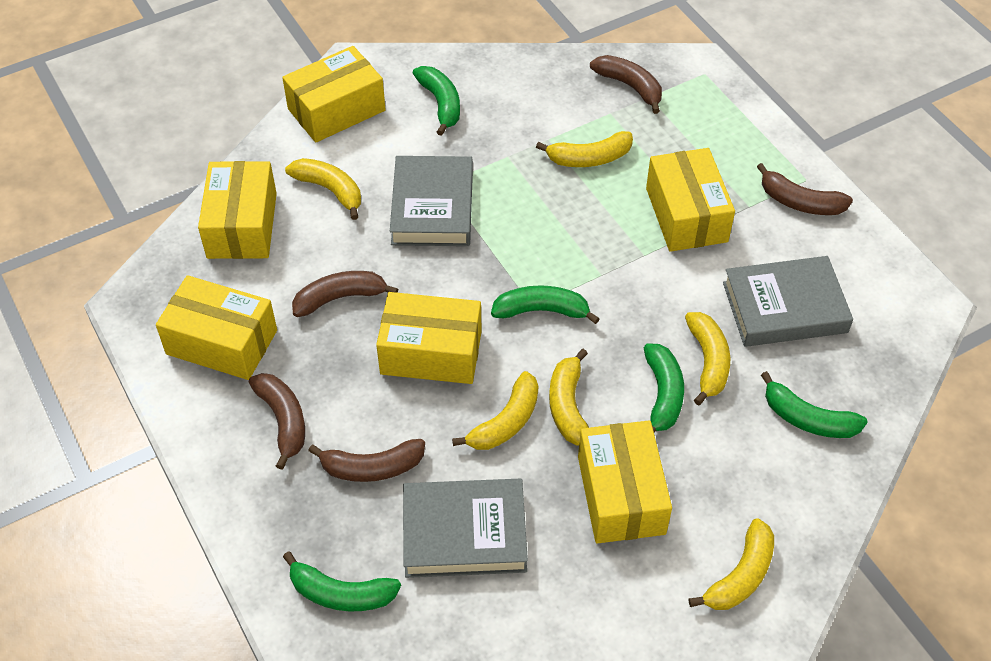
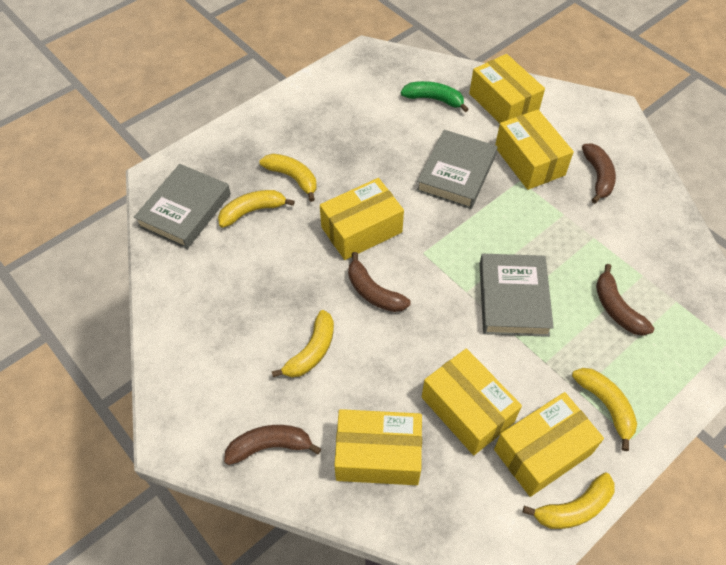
brown banana: [249,373,305,470] [292,271,398,317] [308,439,425,482] [590,55,662,114] [757,163,853,215] = 5 -> [224,425,321,465] [348,252,411,312] [582,143,616,203] [596,264,654,336] = 4
green banana: [283,551,401,611] [413,66,460,136] [491,285,600,324] [644,343,684,432] [761,371,867,438] = 5 -> [401,81,469,112] = 1
yellow banana: [285,158,361,220] [452,371,538,450] [536,131,633,167] [549,349,589,446] [685,312,730,405] [689,518,774,610] = 6 -> [218,190,295,228] [259,154,317,202] [271,310,334,378] [523,472,615,529] [572,368,637,451] = 5

